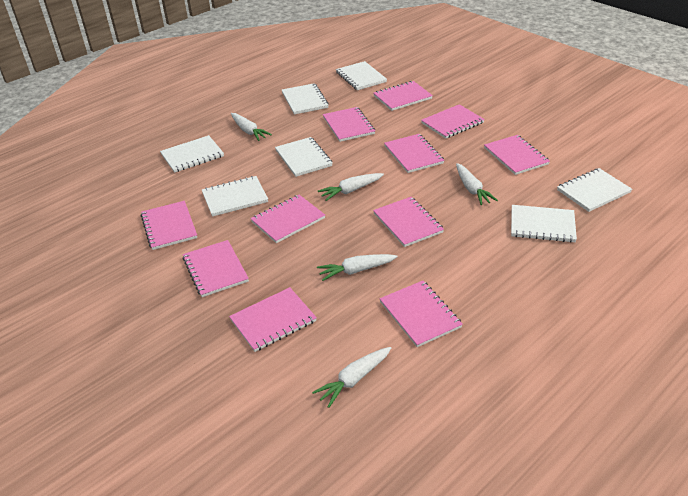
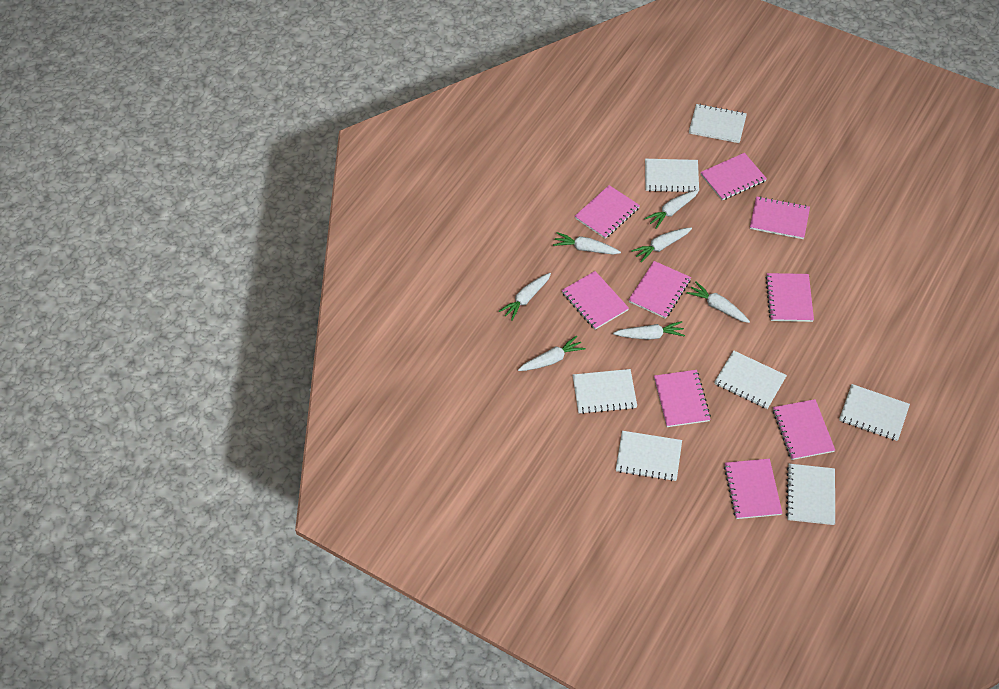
pink notebook: [141,201,197,250] [183,240,249,297] [229,287,317,352] [251,195,325,243] [323,107,375,142] [373,197,444,247] [374,81,433,111] [380,281,463,347] [384,134,444,173] [421,104,485,139] [484,135,550,175] = 11 -> [562,271,629,330] [575,185,640,239] [629,261,691,319] [654,370,711,427] [700,153,767,200] [724,459,782,519] [750,196,810,239] [765,273,814,322] [773,399,835,460] = 9
white carrot: [231,113,272,141] [312,347,391,408] [317,254,398,281] [318,173,384,201] [456,163,498,205] = 5 -> [499,273,551,321] [518,335,586,371] [553,232,621,254] [613,321,685,340] [631,227,692,263] [644,190,699,229] [686,282,750,323] = 7

